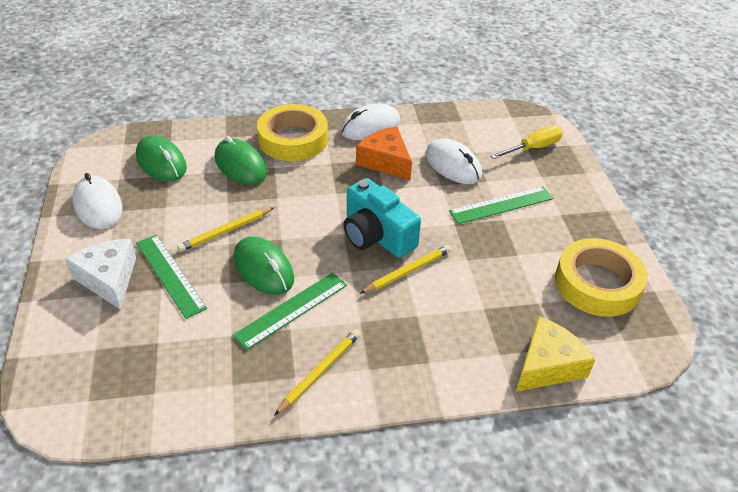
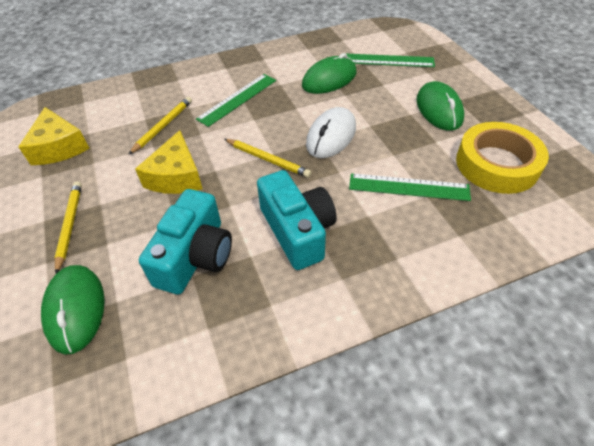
orange cheese: [356,126,412,180] = 1 -> none = 0
turquoise camera: [344,178,421,258] = 1 -> [139,189,232,294] [257,170,337,270] = 2
white cheese: [65,239,136,310] = 1 -> none = 0
white mouse: [73,173,122,229] [340,104,400,140] [425,139,482,184] = 3 -> [306,107,356,158] = 1
yellow cheese: [516,316,595,392] = 1 -> [18,107,90,165] [135,130,202,194] = 2
yellow screwdriver: [490,126,563,159] = 1 -> none = 0
yellow tape: [257,104,328,161] [555,238,648,317] = 2 -> [456,122,549,194] = 1

